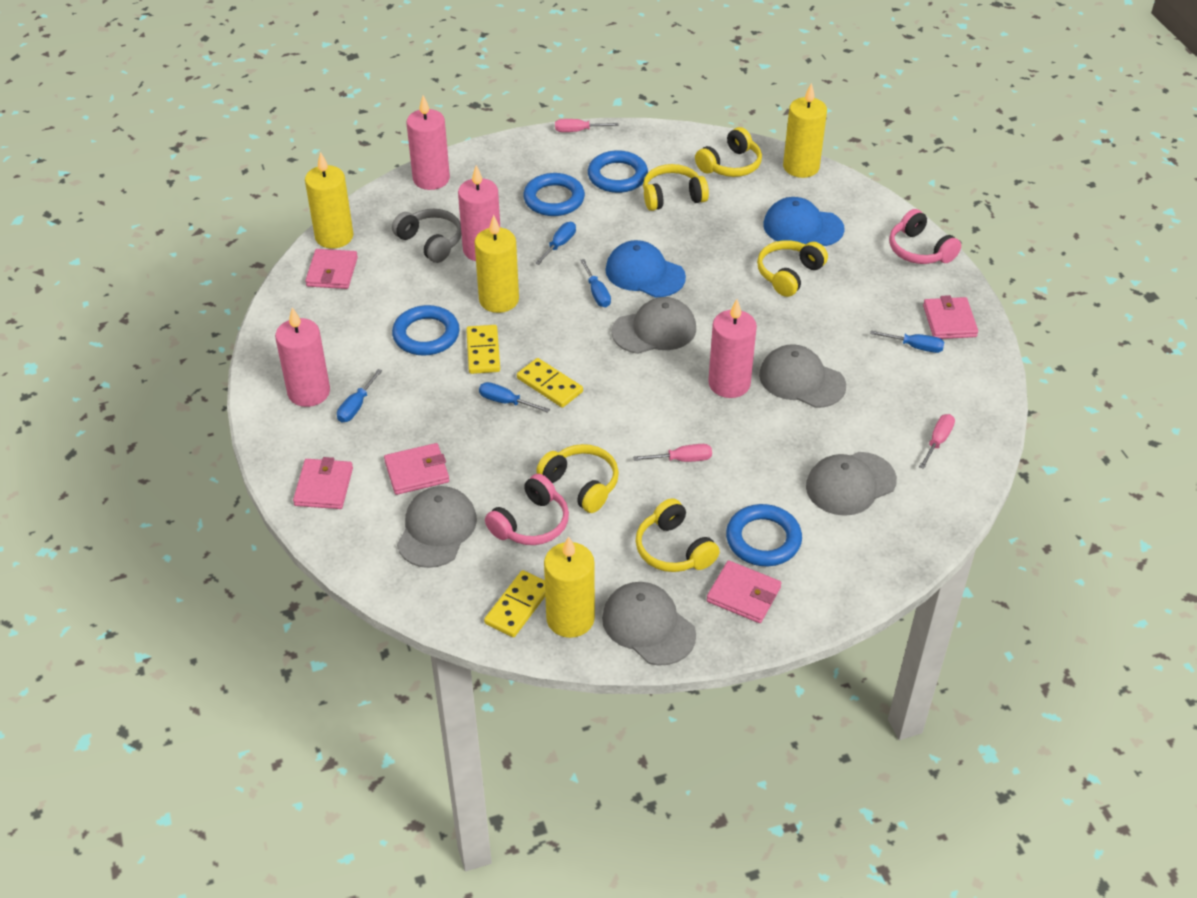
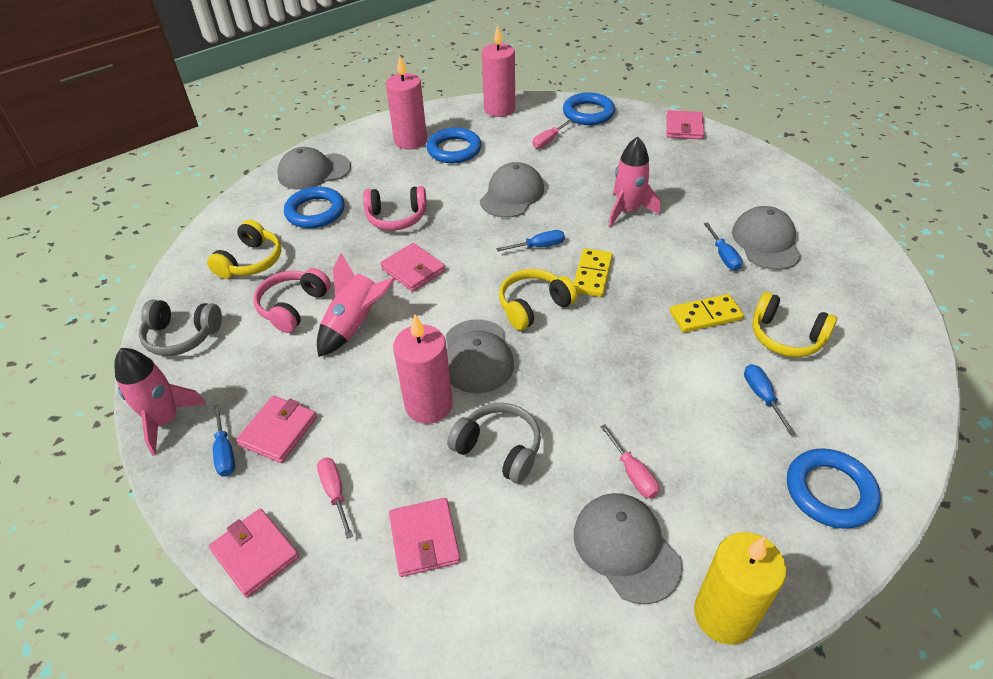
blue cap: [605,240,686,297] [763,197,844,246] = 2 -> none = 0
blue screwdriver: [337,369,382,423] [479,382,550,413] [535,222,576,265] [580,259,611,307] [870,330,944,353] = 5 -> [213,404,235,476] [496,230,565,251] [704,223,743,271] [744,364,795,435] = 4
grey headphones: [392,209,462,263] = 1 -> [139,300,222,356] [447,403,541,484] = 2
pink candle: [275,307,330,407] [407,95,450,190] [458,165,500,261] [708,299,757,398] = 4 -> [386,55,427,150] [393,314,453,424] [482,25,515,117] = 3
pink rocket: none = 0 -> [114,348,206,456] [317,253,395,357] [609,137,660,227] = 3
yellow candle: [305,152,353,248] [475,215,519,313] [544,536,595,638] [783,83,827,178] = 4 -> [694,532,786,645] = 1
yellow domino: [466,325,500,374] [484,570,545,637] [517,358,583,408] = 3 -> [574,248,613,297] [670,294,744,333] = 2
yellow headphones: [536,444,619,513] [636,498,720,572] [643,164,709,211] [695,127,762,177] [757,240,828,297] = 5 -> [207,220,281,279] [499,269,578,331] [752,292,837,357] = 3

